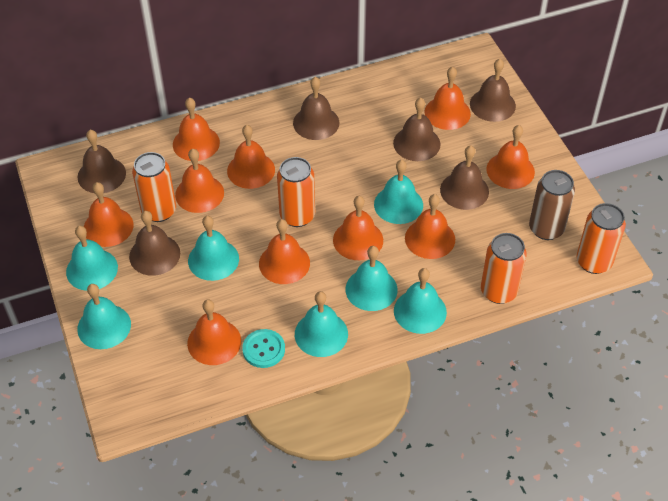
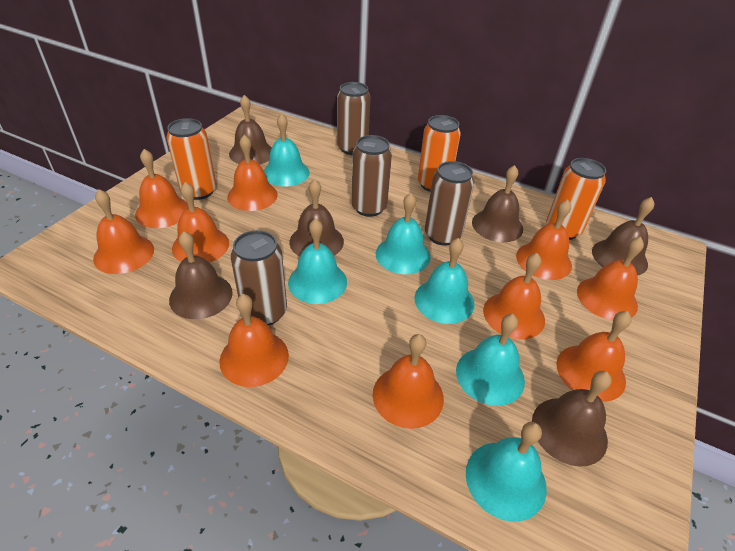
brown can: [529,170,575,240] = 1 -> [231,230,287,325] [337,82,371,155] [351,135,392,217] [425,161,474,246] = 4
orange can: [132,152,176,222] [277,157,315,227] [481,233,527,304] [577,203,626,274] = 4 -> [166,118,216,200] [418,115,461,192] [546,158,606,240] = 3
turquoise bell: [66,226,118,291] [77,284,131,349] [188,216,239,281] [295,291,348,357] [345,246,398,311] [374,160,423,224] [394,268,447,334] = 7 -> [264,113,310,187] [288,218,347,304] [375,193,431,274] [414,238,475,324] [456,314,525,406] [466,422,547,522] = 6
turquoise button: [242,329,285,368] = 1 -> none = 0

